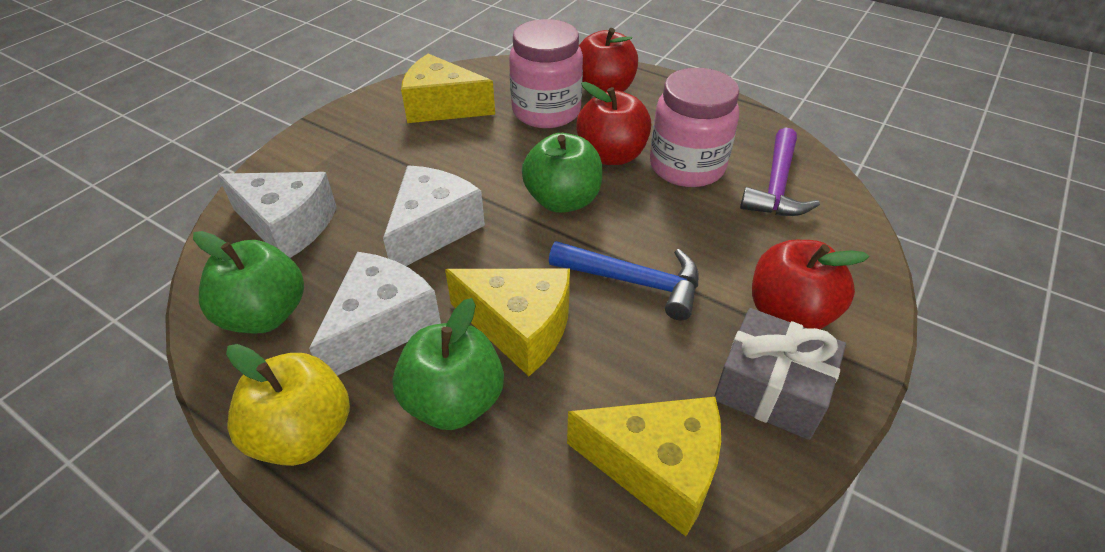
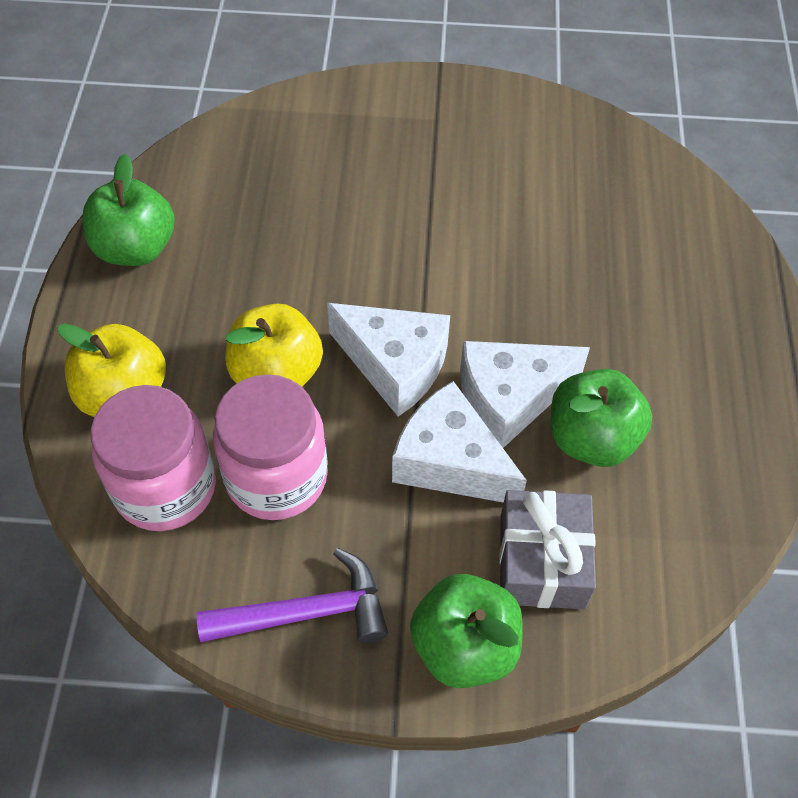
blue hammer: [549,241,699,320] = 1 -> none = 0
red apple: [576,82,651,165] [579,28,638,92] [752,240,869,329] = 3 -> none = 0
yellow apple: [226,344,350,466] = 1 -> [57,323,166,417] [225,304,323,387] = 2
yellow cheese: [401,54,495,123] [445,269,570,376] [567,397,721,536] = 3 -> none = 0

